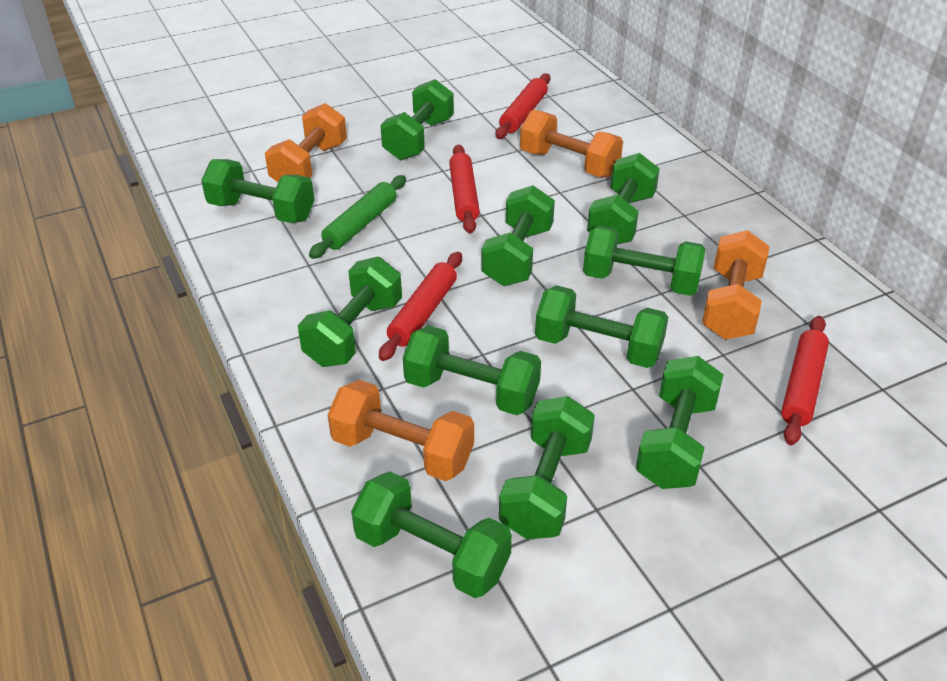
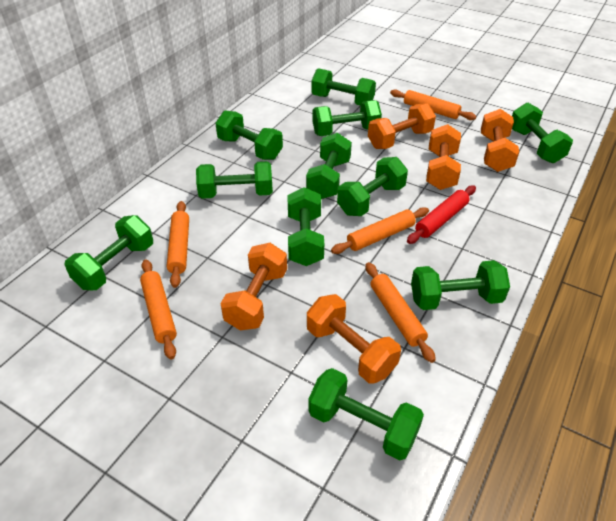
green rolling pin: [309,175,406,259] = 1 -> none = 0
orange dumbbell: [265,103,347,182] [328,380,474,481] [520,110,623,178] [702,230,769,340] = 4 -> [221,243,287,330] [307,294,401,384] [368,103,436,149] [426,124,461,190] [481,109,519,172] = 5
orange rolling pin: none = 0 -> [140,259,177,360] [167,201,189,288] [331,207,429,254] [366,262,436,363] [390,89,476,120] = 5
red rolling pin: [379,252,462,361] [449,145,480,234] [496,73,550,139] [781,316,829,445] = 4 -> [407,185,476,244] = 1

